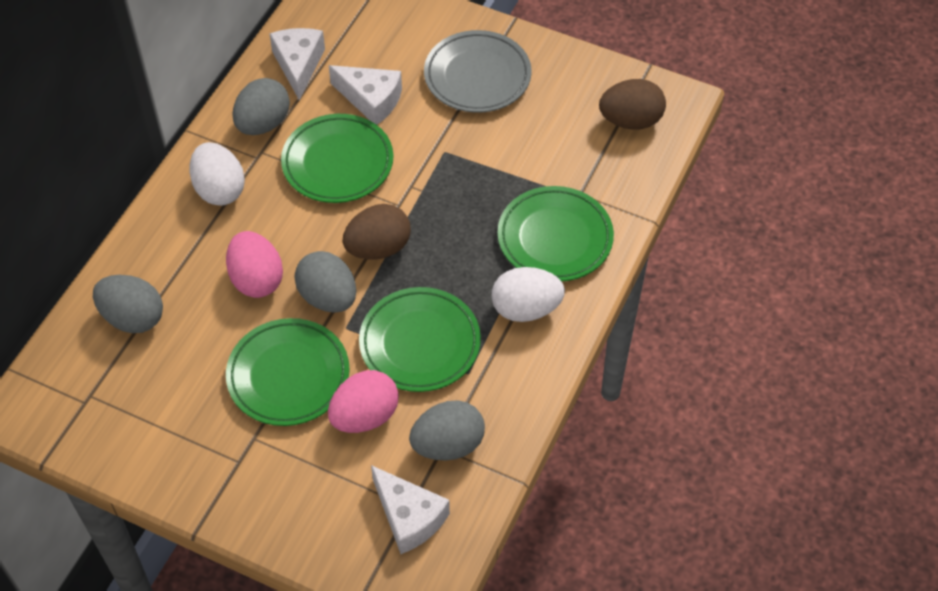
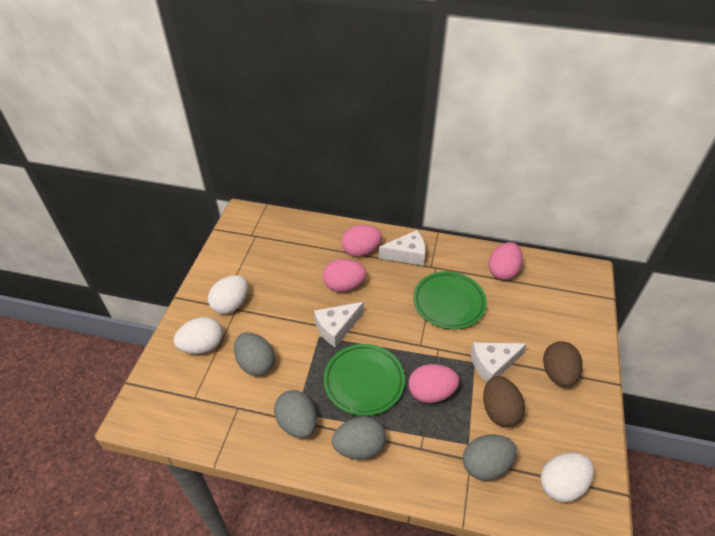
green plate: [226,318,350,426] [281,114,393,203] [359,287,481,392] [497,186,614,281] = 4 -> [324,344,405,416] [413,271,487,329] = 2
grey plate: [424,30,532,113] = 1 -> none = 0
pink egg: [226,231,283,298] [328,370,399,433] = 2 -> [323,259,366,292] [341,225,382,257] [409,364,459,403] [489,242,523,280] = 4
white egg: [189,142,245,206] [492,267,565,322] = 2 -> [174,317,223,354] [208,275,248,314] [541,453,594,502] = 3

